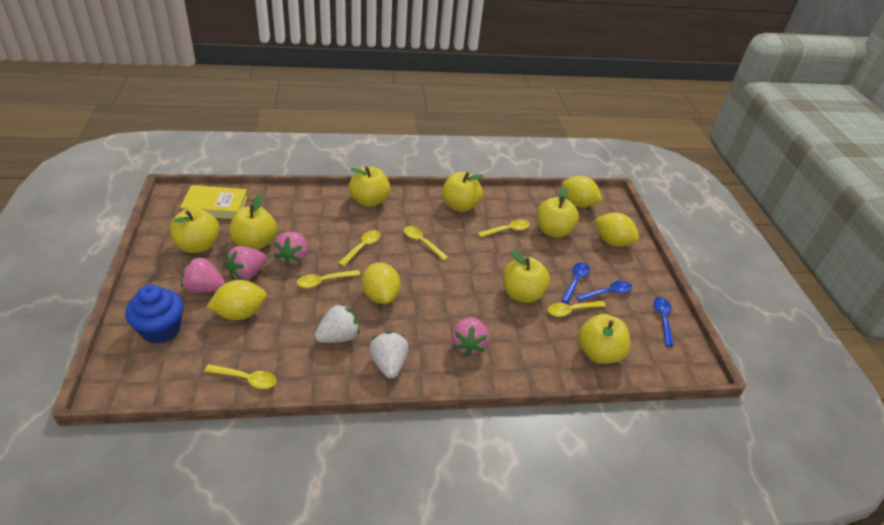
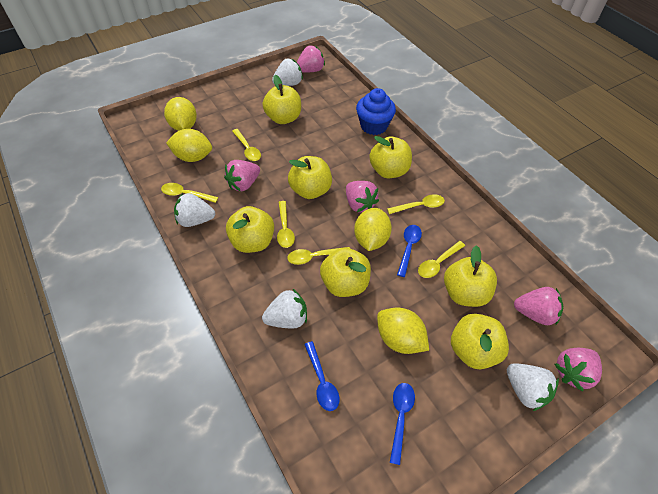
pink strawberry: [181,257,225,293] [225,246,267,280] [273,232,308,266] [451,317,489,357] = 4 -> [224,160,260,191] [297,46,325,72] [346,181,379,212] [514,287,563,325] [555,348,602,391] = 5
white strawberry: [315,303,360,343] [369,332,408,379] = 2 -> [174,193,215,227] [262,289,307,329] [272,58,303,86] [507,363,559,411] = 4
yellow book: [180,185,248,219] = 1 -> none = 0

